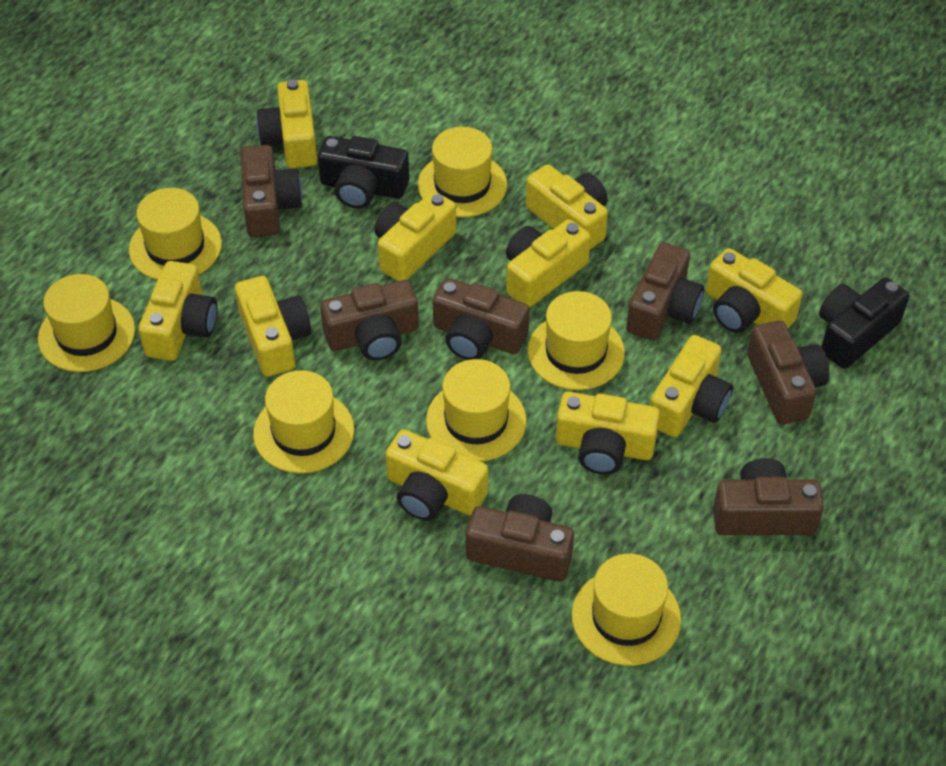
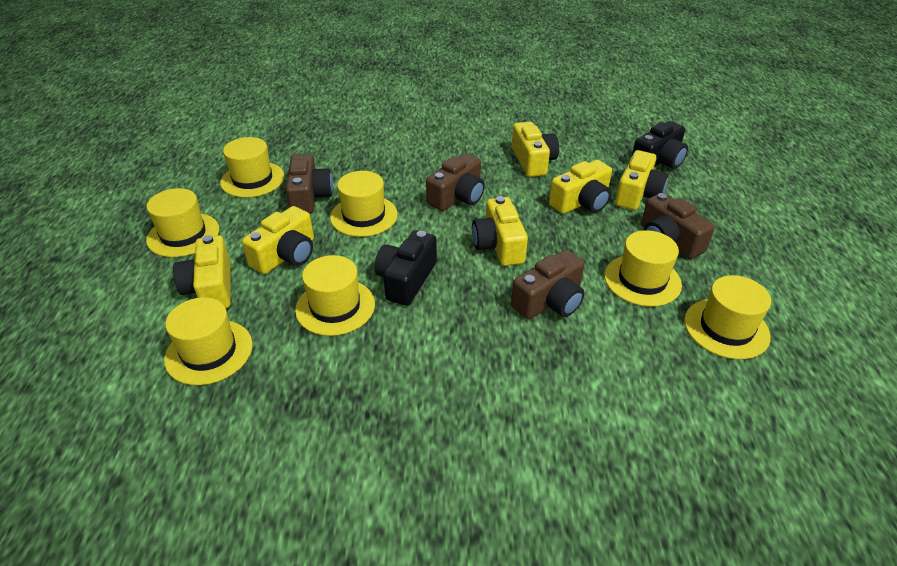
brown camera: [241,145,303,237] [320,280,419,361] [433,278,529,360] [466,494,574,582] [626,242,704,341] [713,458,824,535] [747,321,829,424] = 7 -> [286,154,333,214] [426,153,485,211] [511,250,585,319] [641,193,715,259] = 4
yellow camera: [138,261,218,361] [235,276,311,377] [256,80,317,168] [375,191,456,281] [386,429,488,521] [506,219,591,308] [526,164,608,249] [556,392,660,475] [650,335,733,437] [706,248,802,333] = 10 -> [173,235,231,308] [242,206,314,274] [472,196,528,266] [512,121,559,177] [549,160,612,214] [615,150,668,210] = 6

